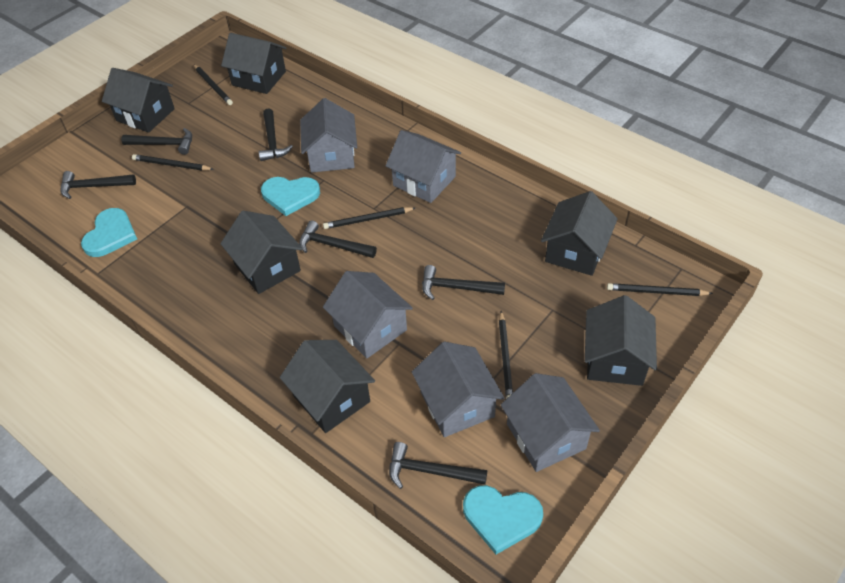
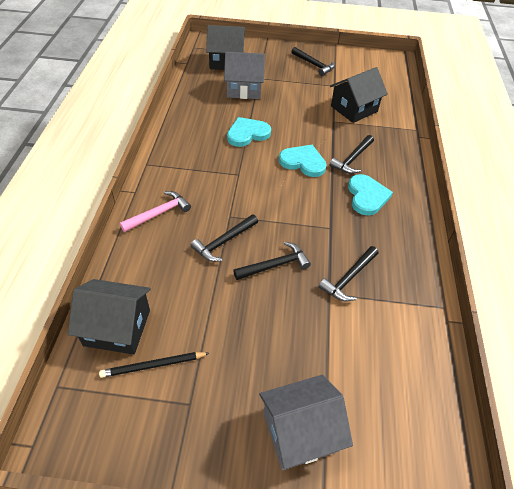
black hammer: [61,171,136,199] [121,128,192,155] [258,109,293,161] [299,220,377,258] [389,442,487,489] [422,265,505,300] = 6 -> [190,214,258,262] [233,242,311,280] [291,47,335,76] [319,246,379,301] [330,135,374,174] = 5
black house: [102,68,175,133] [220,211,303,294] [221,33,286,94] [280,340,375,433] [541,191,618,276] [585,295,657,386] = 6 -> [68,279,151,355] [206,25,245,70] [330,67,388,123] = 3
black pencil: [132,154,214,171] [194,65,233,105] [323,207,415,229] [499,311,513,399] [607,283,713,296] = 5 -> [99,352,209,378] = 1
grey house: [300,98,357,173] [323,271,413,358] [385,130,461,203] [412,342,504,437] [501,373,600,472] = 5 -> [224,52,265,99] [259,375,353,470] = 2
pink hammer: none = 0 -> [120,191,191,232] = 1

